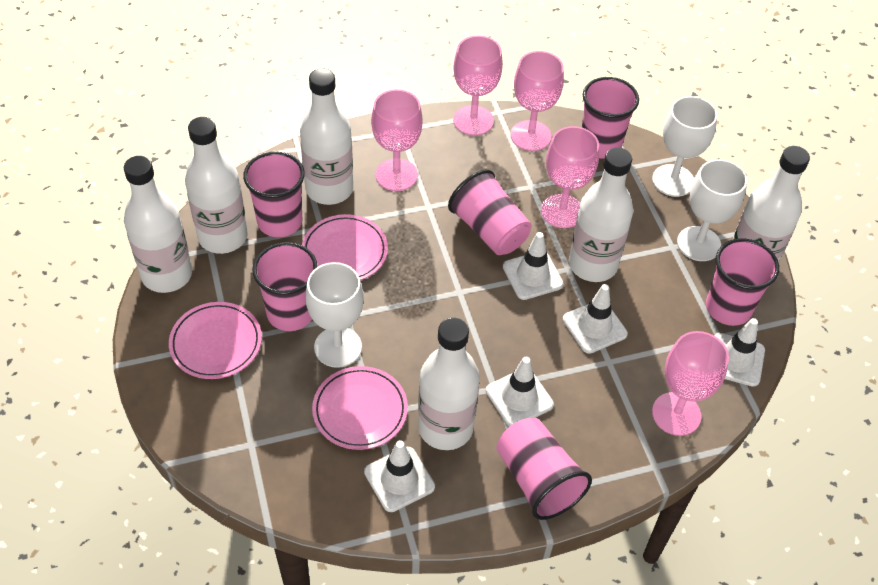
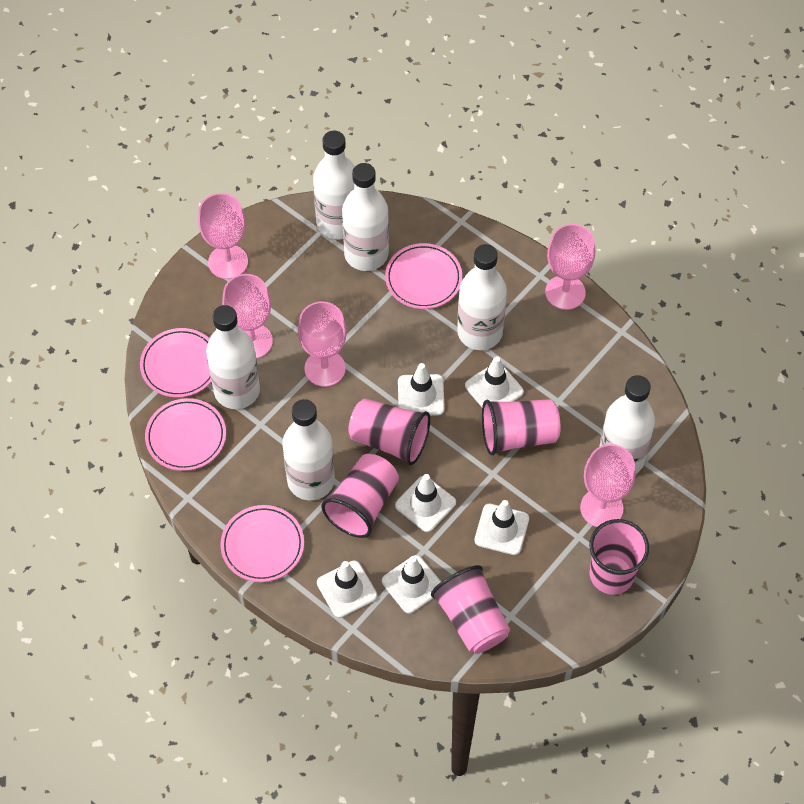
pink cup: [243,152,305,237] [252,242,318,331] [448,170,532,255] [497,418,592,520] [582,77,639,158] [706,238,779,326] = 6 -> [321,454,399,538] [348,398,430,465] [431,565,510,654] [482,399,561,455] [589,519,649,595] = 5
pink plate: [169,302,262,379] [302,214,388,280] [312,366,408,450] = 3 -> [140,328,211,398] [145,398,226,471] [220,505,304,582] [385,243,462,309] = 4
white goblet: [305,262,364,368] [652,96,717,197] [677,159,747,261] = 3 -> none = 0
white traffic cone: [364,440,435,512] [486,357,554,426] [503,232,564,300] [563,284,628,354] [715,318,765,387] = 5 -> [317,560,377,618] [382,555,441,614] [395,474,456,532] [398,363,445,416] [465,356,524,407] [475,500,529,555] = 6

